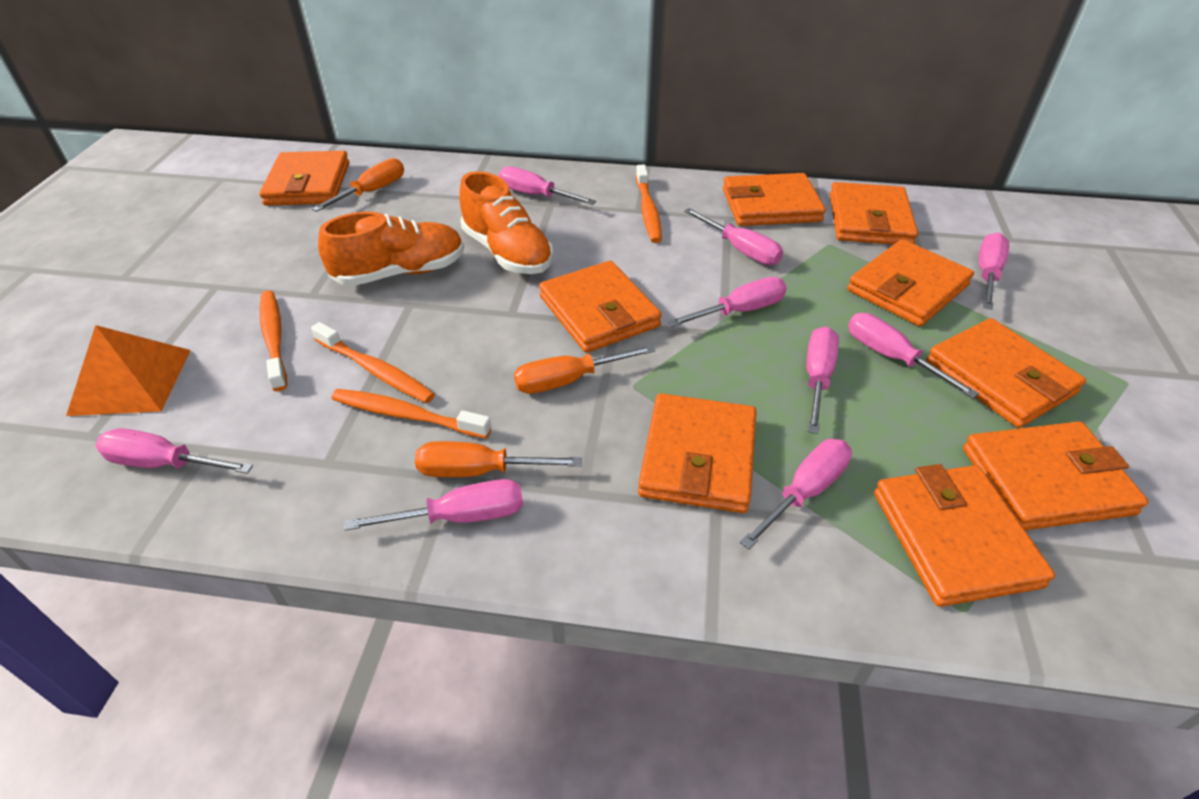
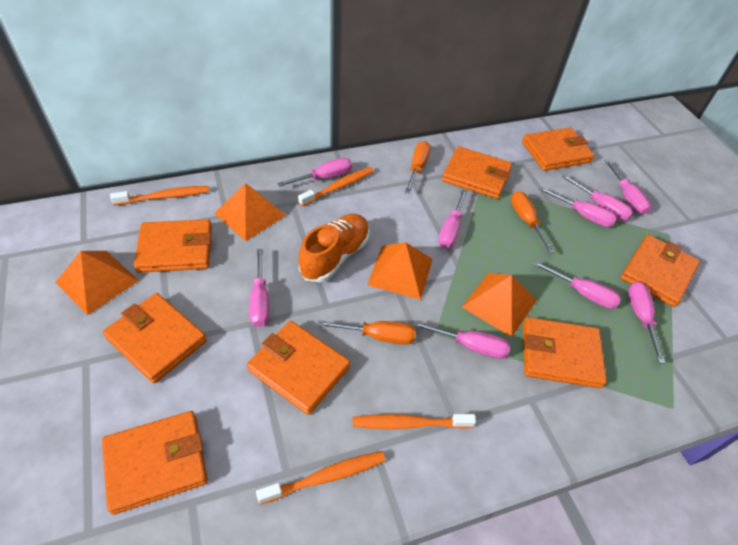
orange pyramid: [66,325,191,416] = 1 -> [55,251,139,315] [214,183,286,241] [367,242,433,300] [462,273,537,337] = 4
orange shoe: [318,211,464,286] [459,171,553,274] = 2 -> [299,214,370,282] = 1
orange wallet: [259,151,349,206] [539,261,662,353] [638,393,757,513] [723,173,826,226] [830,182,918,245] [847,239,974,326] [874,464,1055,607] [927,318,1086,428] [963,421,1148,530] = 9 -> [102,411,208,515] [103,293,207,384] [134,219,212,273] [247,321,350,415] [442,146,512,199] [522,127,595,171] [523,317,607,388] [621,235,700,307] = 8

